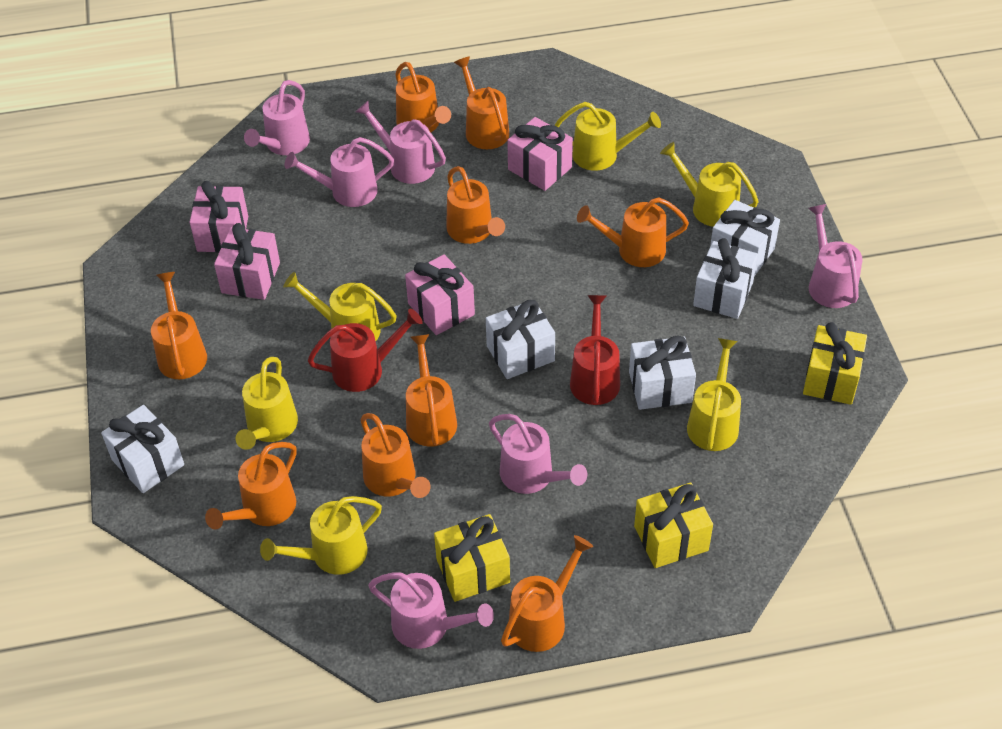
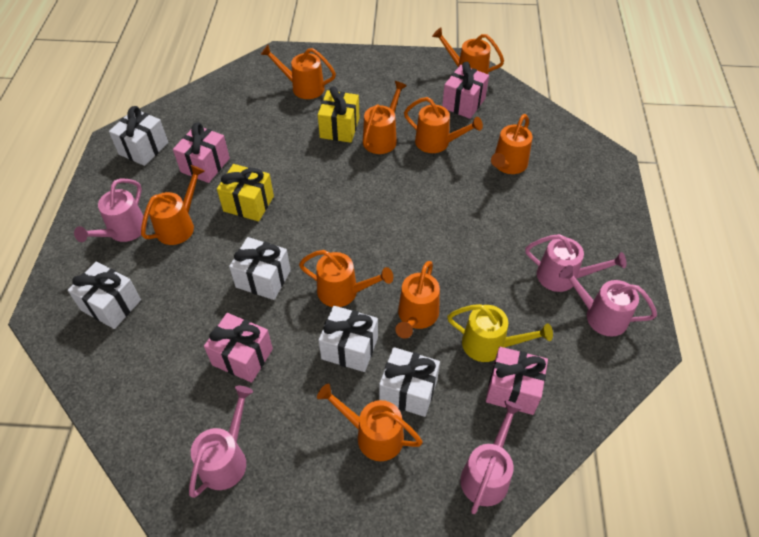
pink watering can: [244,80,310,155] [285,137,394,207] [356,101,446,184] [368,573,494,649] [489,414,587,494] [808,204,863,308] = 6 -> [74,179,147,242] [189,386,253,498] [460,401,523,514] [525,234,627,292] [559,265,657,337] = 5
red watering can: [308,309,423,392] [570,295,620,405] = 2 -> none = 0
yellow gift: [434,514,510,602] [634,482,713,568] [803,322,867,405] = 3 -> [217,164,274,221] [318,86,360,143] = 2
yellow watering can: [236,357,298,450] [260,496,382,575] [283,272,397,341] [554,102,661,171] [660,142,759,227] [687,338,741,451] = 6 -> [447,304,553,362] = 1

